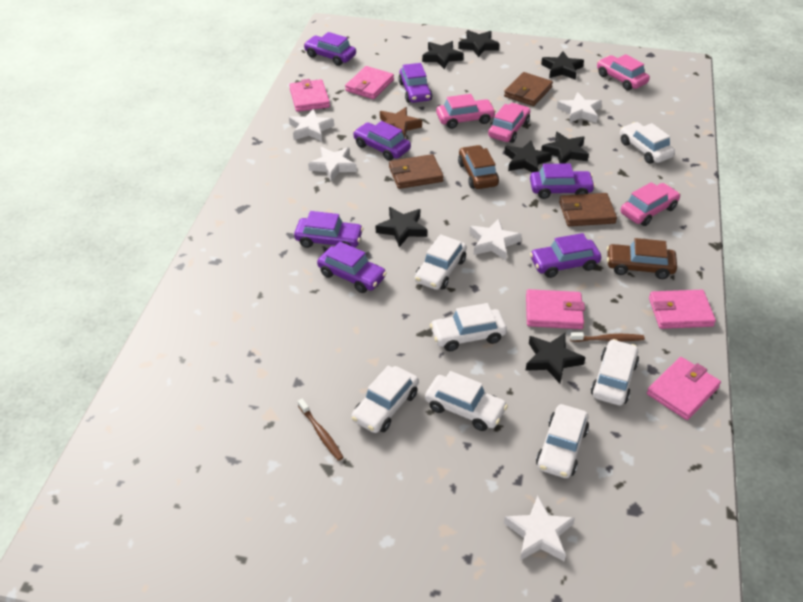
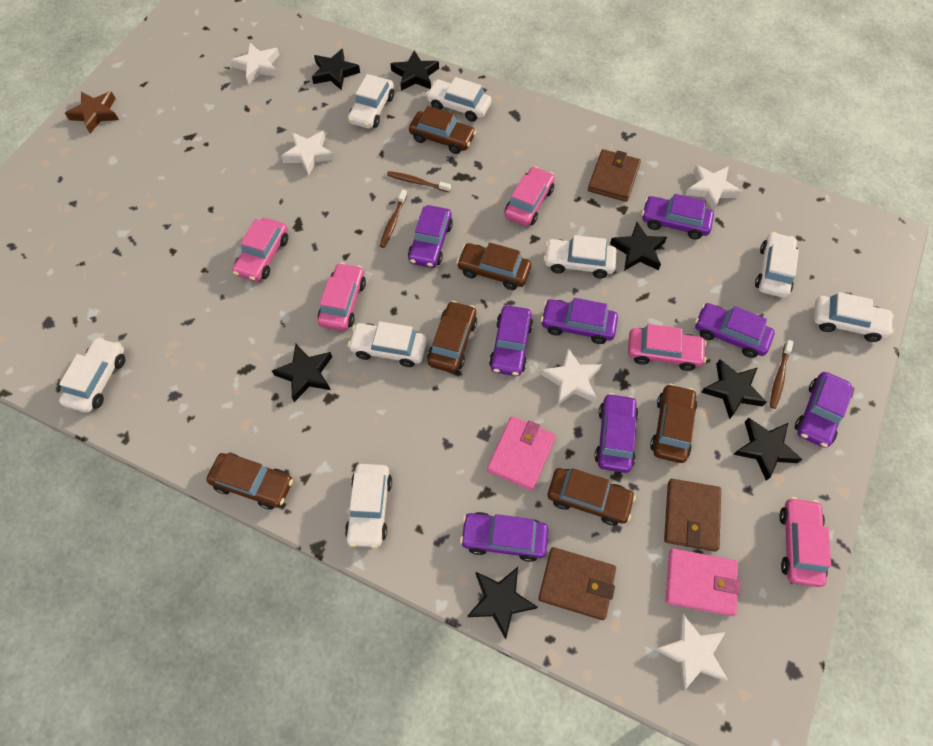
brown car: [458,145,499,189] [607,238,677,279] = 2 -> [206,453,293,510] [409,106,476,154] [427,301,477,373] [456,242,531,290] [548,468,636,525] [650,384,697,463] = 6
brown toothbrush: [298,399,344,461] [570,332,645,342] = 2 -> [380,190,407,248] [387,171,451,192] [770,340,794,409] = 3
pink car: [436,94,496,129] [488,103,530,143] [597,54,650,90] [621,182,680,226] = 4 -> [233,218,288,282] [318,263,366,331] [505,166,555,226] [628,324,707,371] [779,497,831,587] = 5
pink wallet: [289,79,330,112] [345,66,394,99] [526,289,585,329] [647,357,721,420] [649,290,716,329] = 5 -> [487,416,556,491] [665,548,741,616] = 2
purple car: [294,211,363,248] [303,32,356,66] [317,242,387,293] [353,121,411,161] [398,63,432,103] [530,163,595,199] [530,233,601,278] = 7 -> [408,205,453,268] [460,512,548,562] [489,305,533,376] [541,298,618,344] [594,393,638,473] [642,194,714,239] [695,303,775,358] [795,372,854,448] = 8
white car: [352,365,419,433] [415,234,467,290] [425,371,508,431] [430,303,507,351] [536,404,589,478] [591,339,639,406] [620,122,675,164] = 7 -> [59,337,126,413] [345,464,392,548] [348,74,394,129] [348,321,427,367] [426,77,491,122] [544,235,617,279] [755,232,799,298] [814,292,894,342] = 8

